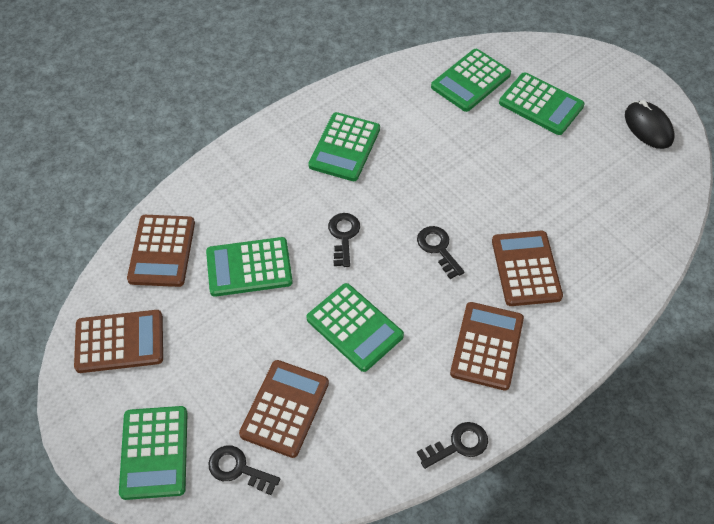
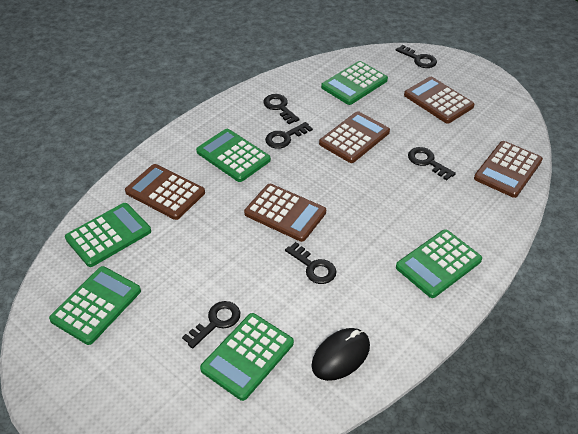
black key: [208,446,280,495] [328,213,360,267] [417,226,464,279] [417,422,488,469] = 4 -> [182,301,240,349] [263,94,300,124] [265,122,313,149] [285,242,337,284] [396,45,437,68] [408,147,456,180] = 6

